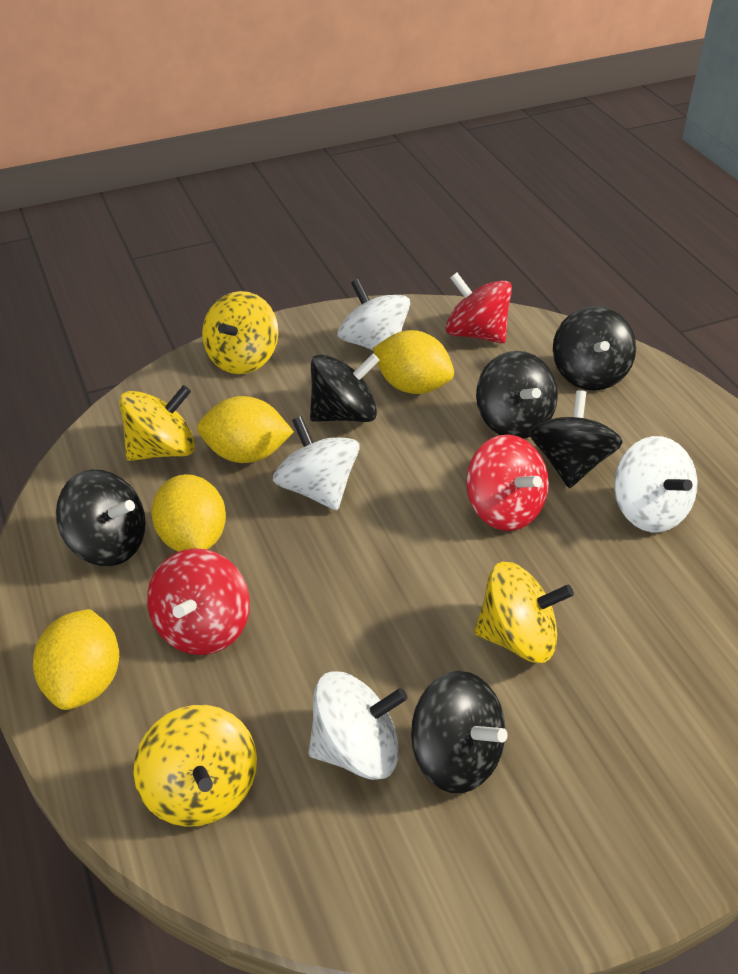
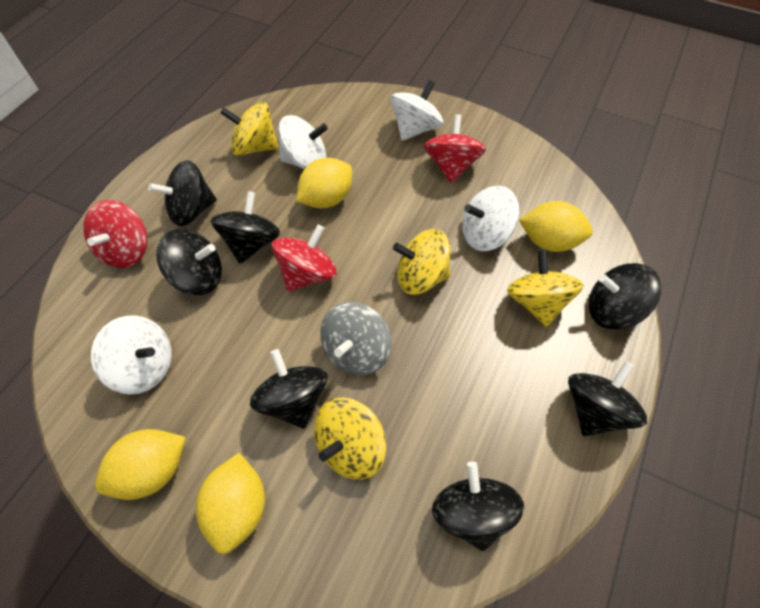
black spinning top: [56,469,146,566] [310,354,380,422] [411,671,508,793] [476,351,558,439] [529,390,623,488] [553,306,636,391] = 6 -> [148,160,217,226] [156,229,222,295] [211,191,280,264] [250,349,328,428] [432,461,524,551] [568,361,647,436] [589,263,661,330] = 7
grey spinning top: none = 0 -> [320,302,391,375] = 1

